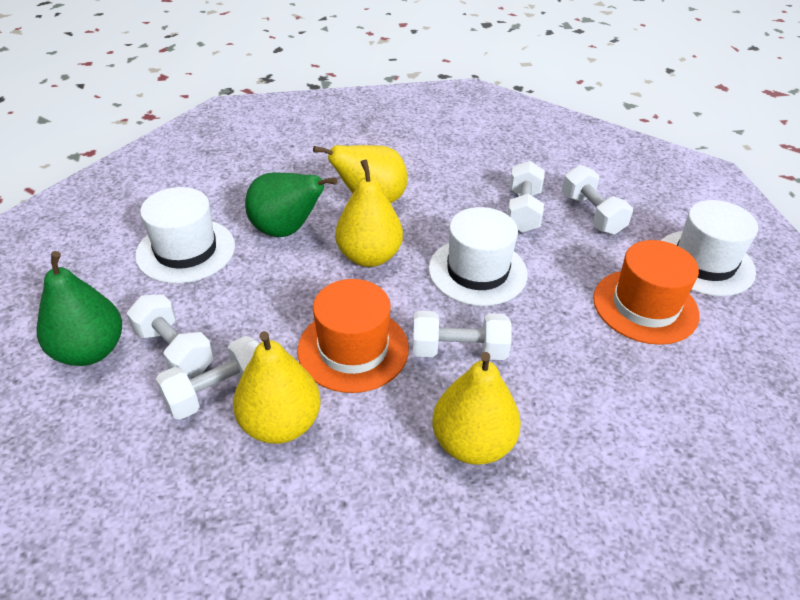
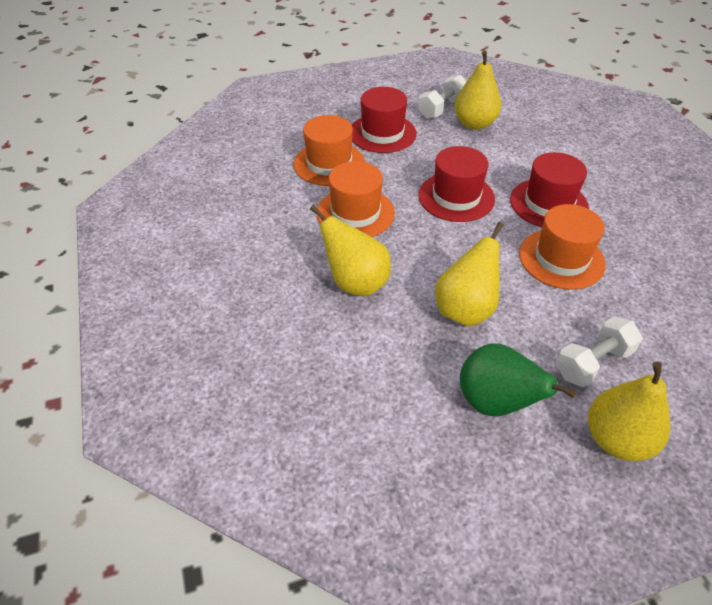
green pear: [37,251,122,366] [245,172,337,237] = 2 -> [460,344,577,417] = 1
orange hat: [297,279,409,393] [593,240,699,345] = 2 -> [293,115,365,186] [317,161,395,237] [519,204,606,290] = 3
red hat: none = 0 -> [352,87,417,153] [418,146,495,222] [510,152,589,227] = 3
white dumbbell: [127,294,214,378] [156,336,259,420] [413,311,511,360] [507,161,545,233] [562,165,633,235] = 5 -> [418,75,467,119] [556,316,643,387] = 2
white hat: [135,187,235,284] [429,207,528,306] [661,200,758,296] = 3 -> none = 0

